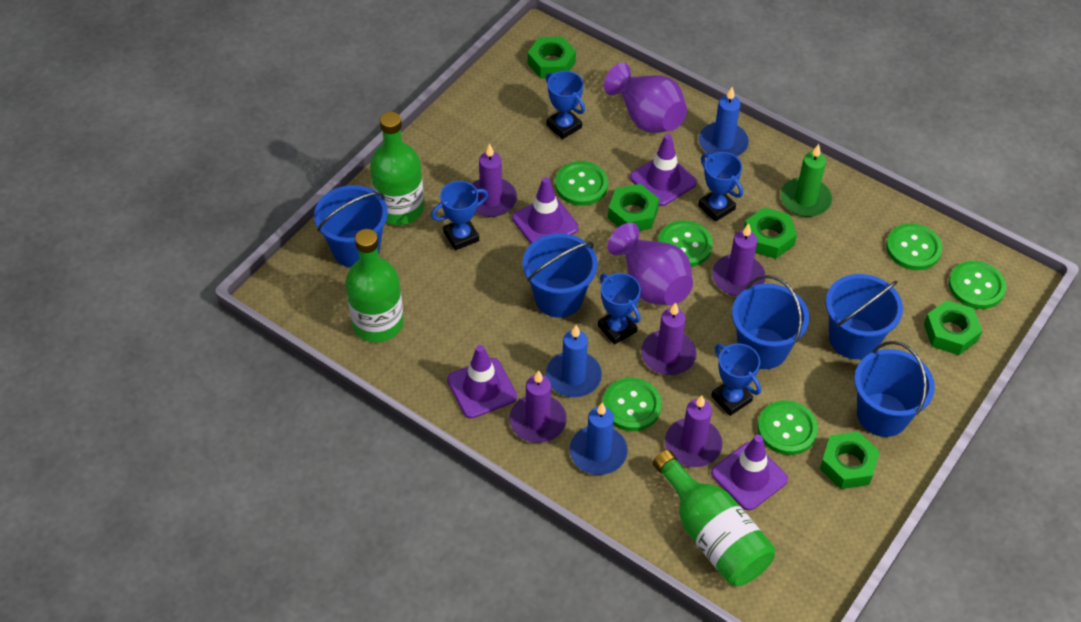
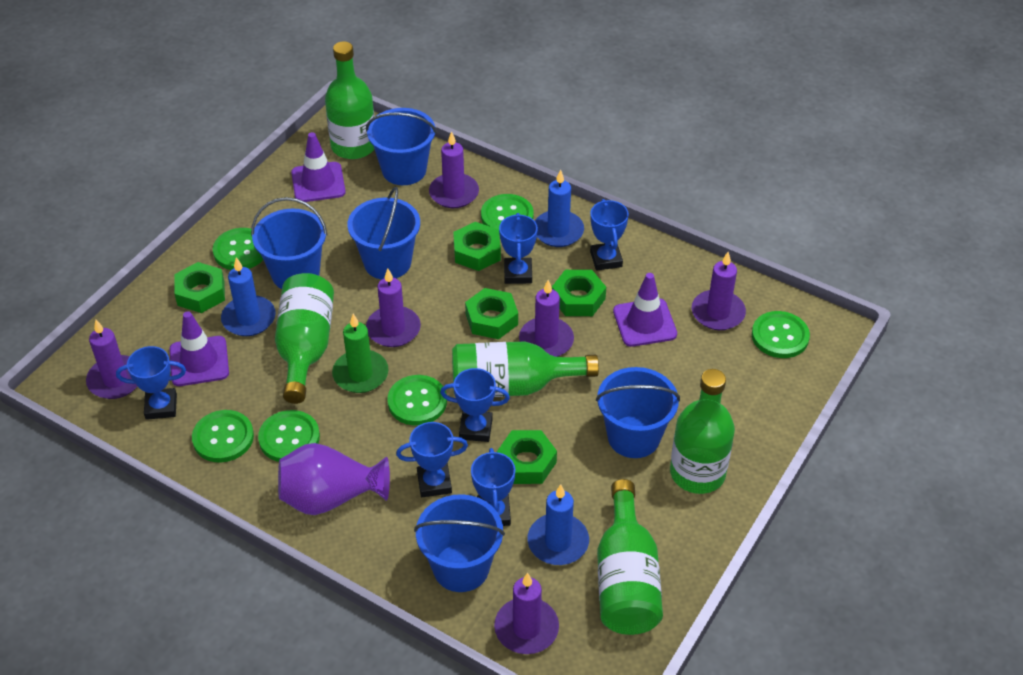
blue trophy: [431,181,488,251] [546,71,585,139] [598,273,641,345] [698,152,743,222] [711,343,761,416] = 5 -> [116,346,186,420] [396,422,468,497] [440,368,510,442] [471,448,515,526] [499,213,538,284] [590,199,629,271] = 6
green bottle: [346,229,404,342] [370,112,424,225] [653,450,775,586] = 3 -> [275,273,334,404] [325,41,375,159] [452,341,599,397] [597,479,663,635] [670,369,735,494] = 5
purple candle: [472,144,517,217] [510,370,567,443] [641,302,696,375] [665,395,723,467] [712,223,765,296] = 5 -> [86,320,137,399] [366,268,421,347] [429,131,479,208] [494,573,559,654] [519,280,574,357] [692,252,746,330] = 6
purple traffic cone: [447,345,517,419] [512,177,579,244] [630,134,697,206] [711,435,788,510] = 4 -> [170,311,229,386] [291,132,346,202] [613,273,677,347] = 3
purple vase: [604,63,687,133] [607,223,693,305] = 2 -> [278,443,390,515] = 1

